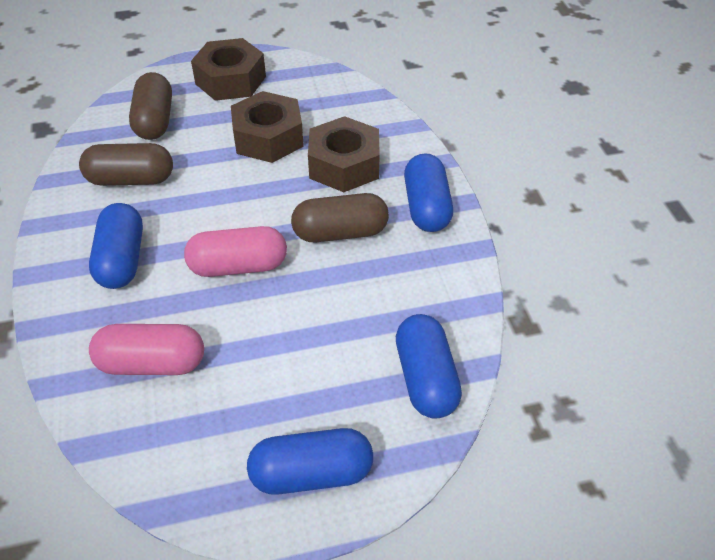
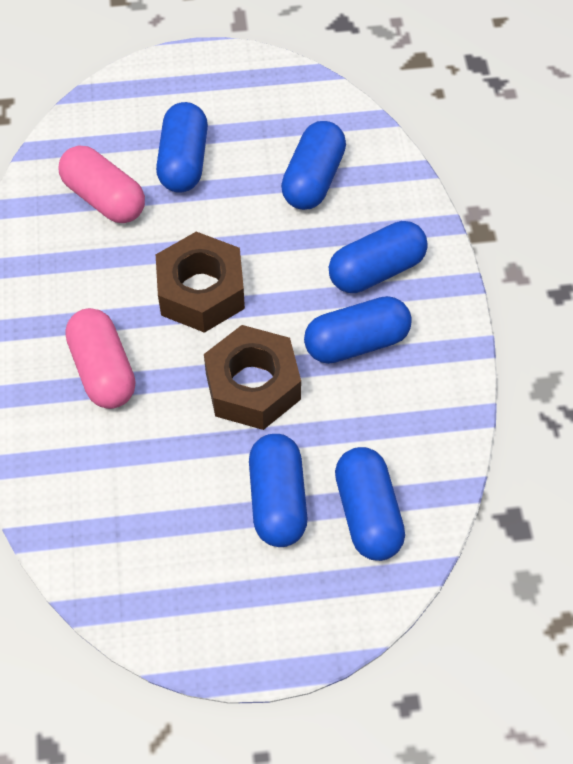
blue capsule: [89,203,143,289] [247,428,373,495] [396,314,462,419] [404,153,453,232] = 4 -> [156,102,208,193] [249,434,307,547] [281,121,346,210] [304,296,412,364] [329,221,428,293] [335,447,405,561] = 6
brown capsule: [79,143,173,186] [129,72,172,140] [291,193,389,242] = 3 -> none = 0
brown nut: [191,38,266,101] [231,91,304,163] [308,116,380,192] = 3 -> [156,232,245,333] [204,325,301,430] = 2

